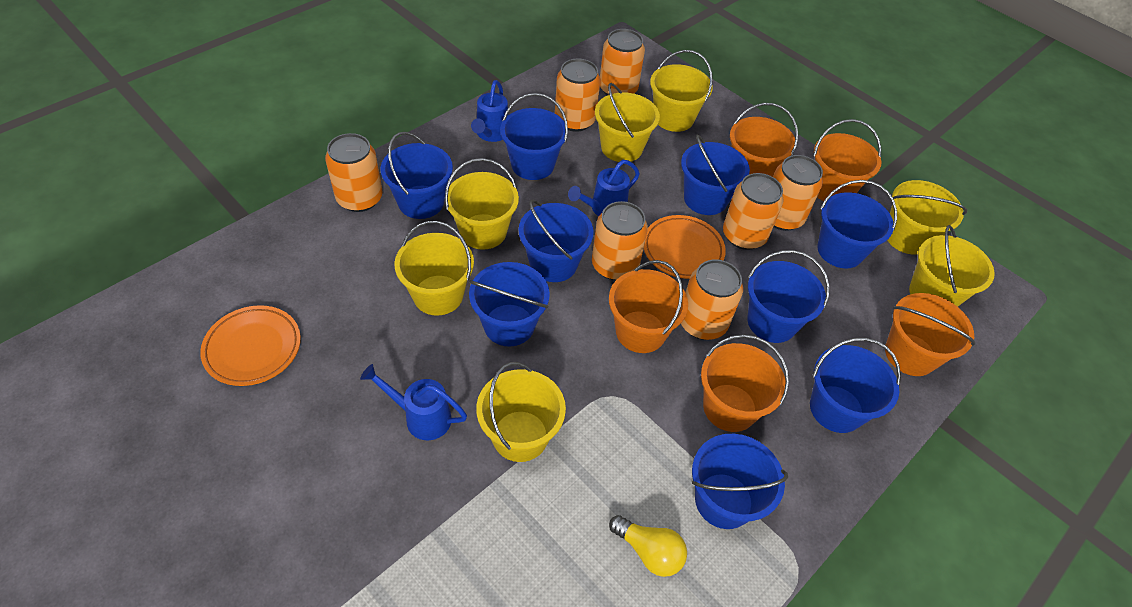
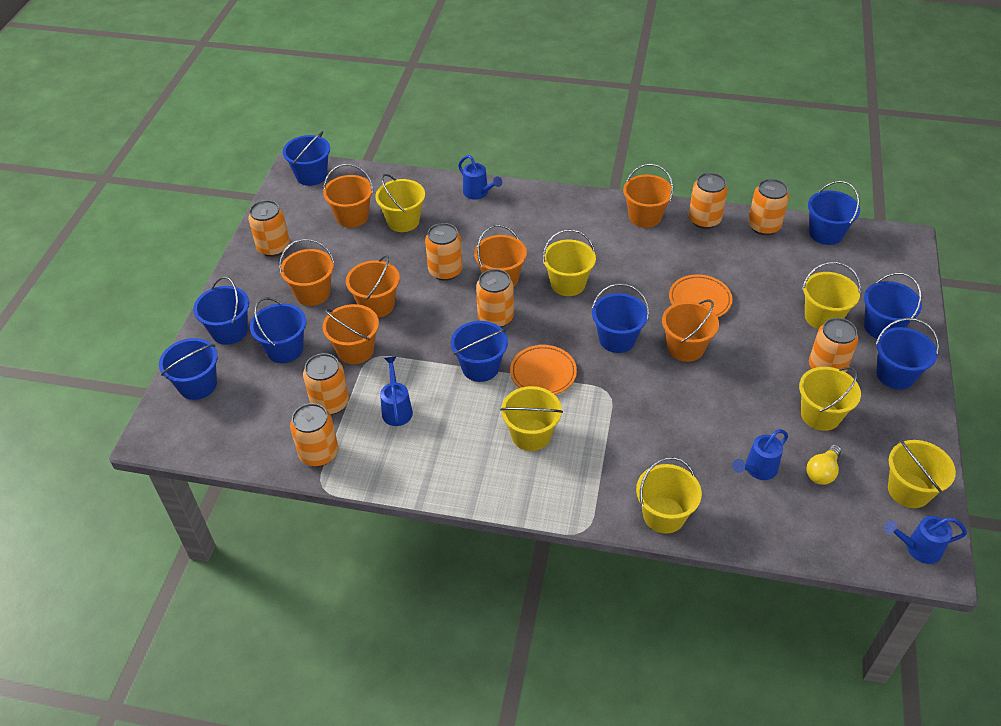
blue watering can: [360,364,467,440] [471,80,508,142] [568,160,640,216] = 3 -> [380,357,413,426] [458,155,502,199] [732,429,788,480] [884,516,967,564] = 4
orange bucket: [609,260,688,353] [701,334,789,432] [730,103,798,177] [813,119,881,201] [885,293,975,376] = 5 -> [279,239,334,306] [323,164,373,228] [323,304,379,364] [346,255,400,318] [474,225,527,286] [623,164,673,228] [662,299,719,362] = 7
orange can: [325,133,383,212] [555,59,601,132] [592,201,648,280] [600,29,645,96] [681,259,743,340] [723,173,784,250] [773,155,823,231] = 7 -> [248,200,290,257] [290,403,338,467] [303,353,349,415] [425,223,463,281] [476,269,514,327] [689,173,728,229] [748,179,789,235] [809,318,858,372] = 8

